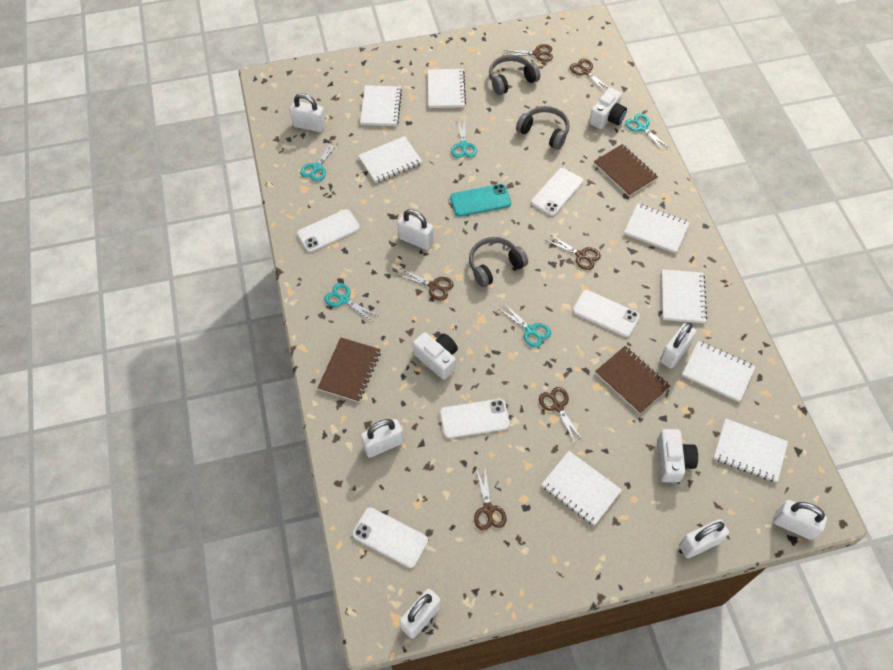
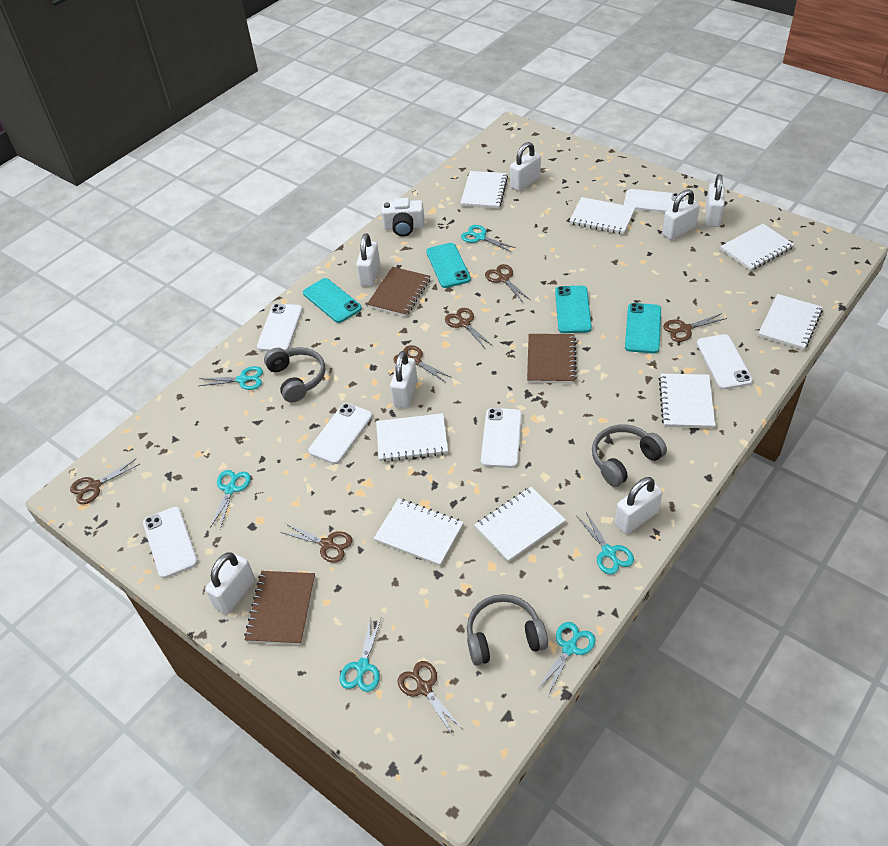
brown scissors: [397,268,454,301] [474,469,507,531] [504,44,553,62] [539,387,583,443] [545,234,601,270] [570,59,608,92] = 6 -> [70,459,140,504] [280,523,352,563] [394,345,452,382] [397,661,462,736] [445,308,493,348] [485,264,530,302] [663,313,727,342] = 7
turquoise phone: [450,184,511,217] = 1 -> [303,278,362,323] [426,243,471,288] [555,286,592,333] [625,303,661,353] = 4
turquoise scissors: [300,141,338,182] [324,283,378,321] [451,120,477,158] [499,304,551,347] [625,114,669,151] = 5 -> [199,366,263,390] [210,470,251,529] [340,616,382,692] [461,225,516,252] [537,622,595,697] [577,512,634,574] = 6
white camera: [413,332,458,380] [589,87,627,129] [657,429,698,483] = 3 -> [381,198,424,236] = 1
white phone: [297,209,360,252] [352,507,428,568] [440,399,510,438] [531,168,583,216] [573,290,640,337] = 5 -> [143,507,198,578] [257,304,303,351] [308,403,372,464] [481,408,522,468] [624,189,686,213] [697,334,753,390] = 6

